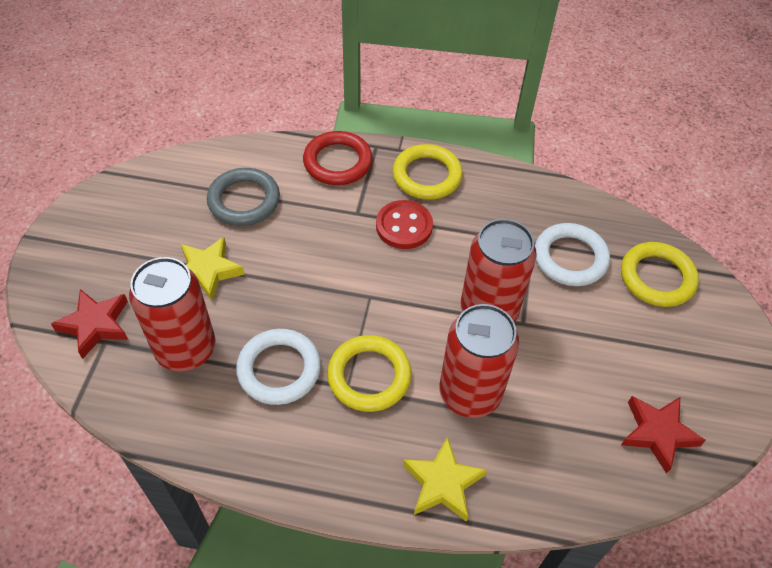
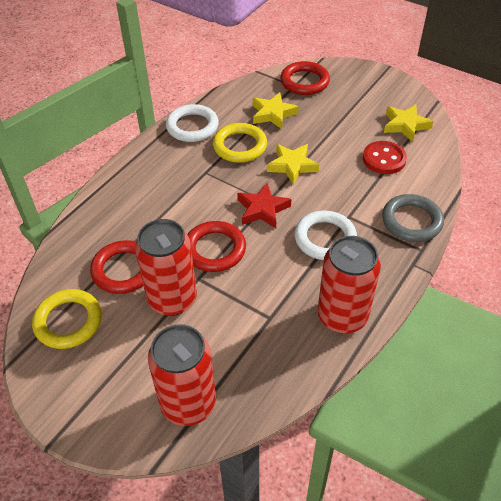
red ring: [303,131,373,185] = 1 -> [90,240,143,294] [187,221,246,272] [280,61,330,95] = 3
red star: [51,289,128,359] [621,396,706,474] = 2 -> [237,183,291,228] = 1
yellow ring: [327,335,412,412] [393,144,463,200] [621,242,699,307] = 3 -> [32,289,102,349] [213,123,267,163] = 2
yellow star: [181,237,245,301] [403,436,487,522] = 2 -> [253,92,299,129] [267,144,319,185] [384,104,433,142] = 3

